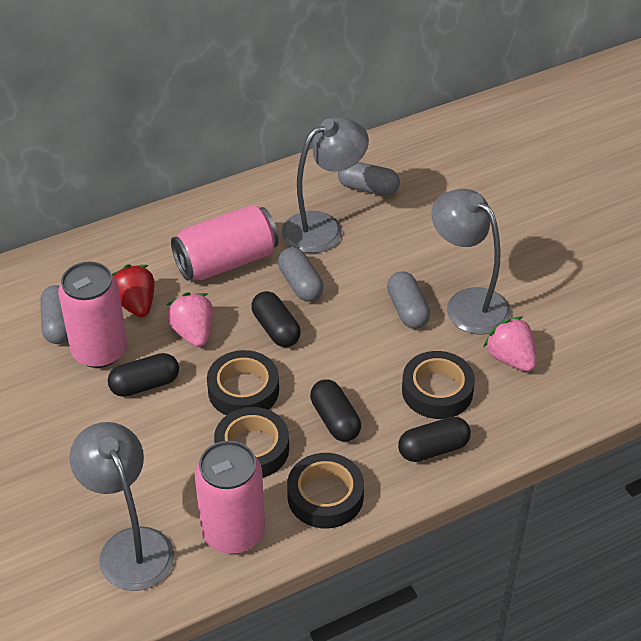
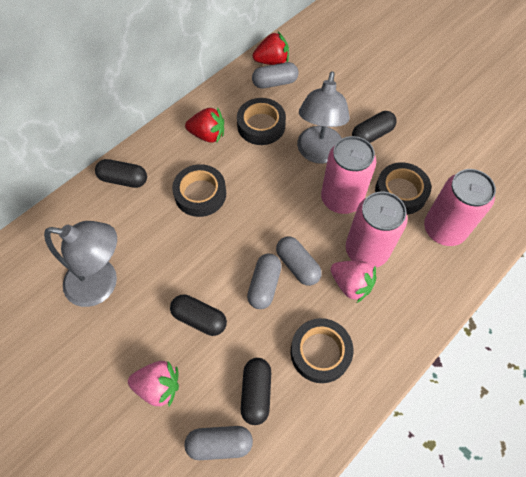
grey lamp: [69,422,174,591] [281,117,369,253] [431,189,511,335] = 3 -> [44,221,117,307] [297,71,350,164] = 2
red strawberry: [112,264,155,317] = 1 -> [185,107,224,143] [253,32,289,65] = 2

